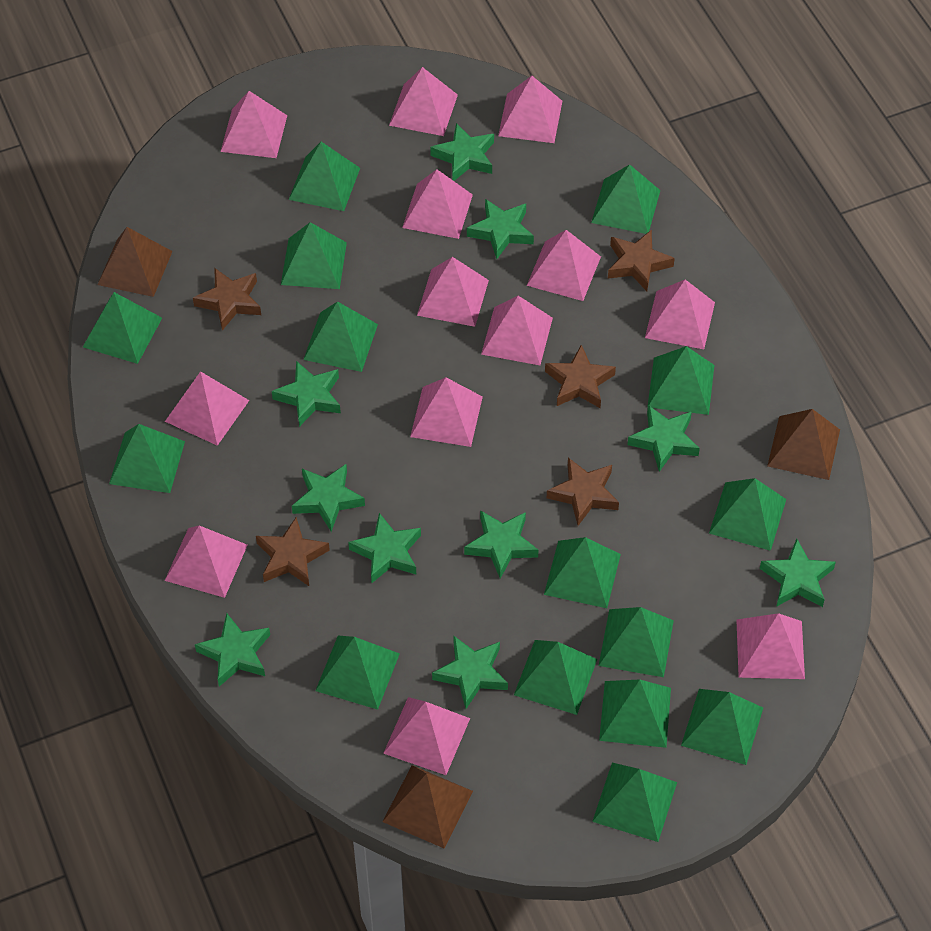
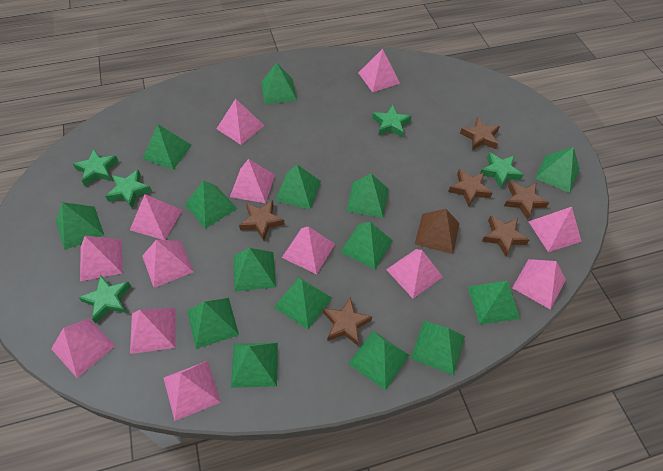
brown pyramid: [97,227,173,297] [382,765,473,848] [767,409,840,480] = 3 -> [415,209,460,254] = 1
brown star: [193,268,261,330] [256,517,330,586] [545,345,616,408] [547,458,619,526] [608,230,675,291] = 5 -> [239,200,285,241] [323,297,372,346] [448,169,493,207] [460,117,500,150] [482,216,529,257] [504,181,549,220] = 6
green star: [195,613,270,687] [272,361,341,427] [292,464,365,532] [348,513,421,583] [430,123,494,181] [432,635,508,709] [464,510,538,579] [467,199,534,259] [627,405,700,472] [760,539,836,607] = 10 -> [73,149,118,186] [78,275,131,323] [105,170,152,208] [372,105,411,138] [480,152,523,189] = 5

